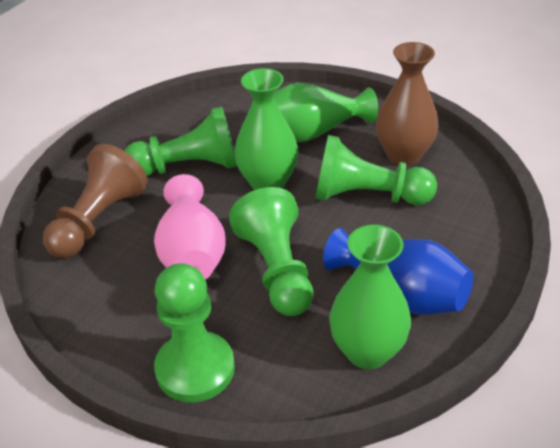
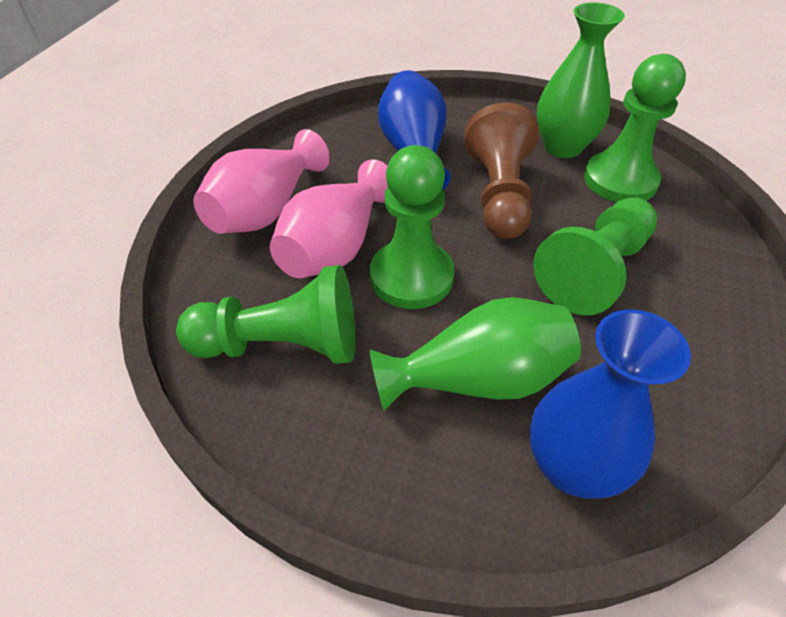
blue vase: [323,228,473,315] = 1 -> [378,70,450,190] [530,309,691,499] = 2
brown vase: [376,42,438,166] = 1 -> none = 0
green vase: [235,68,298,190] [273,83,378,142] [329,225,411,369] = 3 -> [369,297,581,411] [537,2,625,158] = 2
pink vase: [154,174,225,280] = 1 -> [193,129,330,234] [270,159,388,278] = 2

